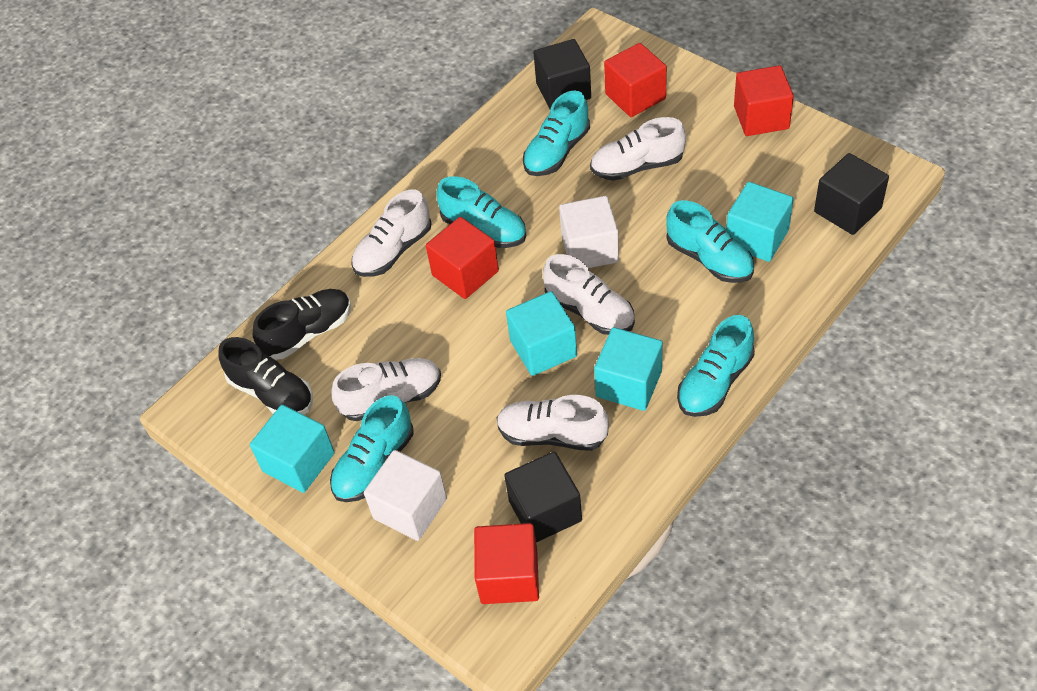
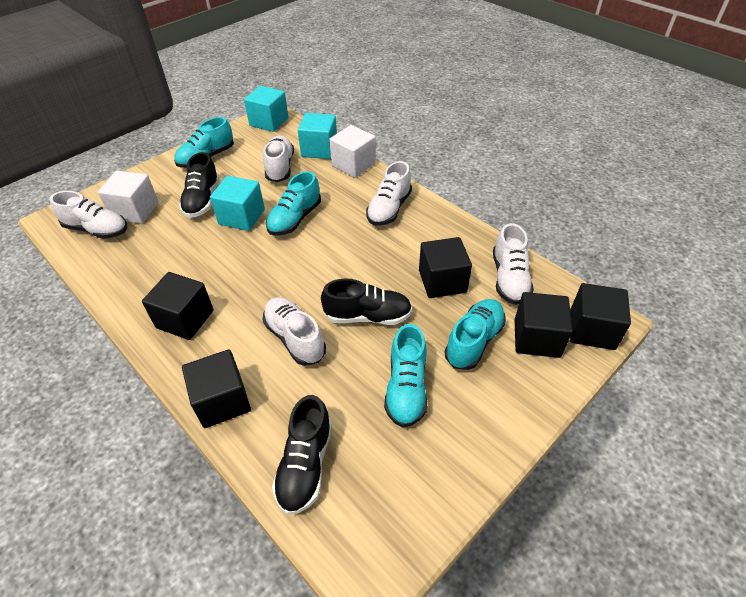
black cube: [504,451,582,543] [533,39,591,109] [814,153,889,235] = 3 -> [142,272,214,340] [182,349,251,428] [419,237,472,298] [515,292,573,358] [570,283,631,350] = 5
black shoe: [218,337,313,415] [253,289,351,360] = 2 -> [179,152,220,218] [272,395,332,515] [321,278,412,325] = 3
red cube: [426,217,499,299] [474,523,539,604] [604,43,667,117] [734,65,794,136] = 4 -> none = 0
turquoise cube: [250,405,335,493] [506,291,577,376] [594,327,663,411] [726,182,794,262] = 4 -> [210,176,265,231] [244,86,288,132] [298,113,337,159] = 3
turquoise shoe: [330,395,413,502] [437,176,526,248] [523,90,590,176] [666,200,754,283] [677,315,755,417] = 5 -> [174,117,234,168] [266,171,321,236] [384,324,427,428] [444,299,506,370] = 4

